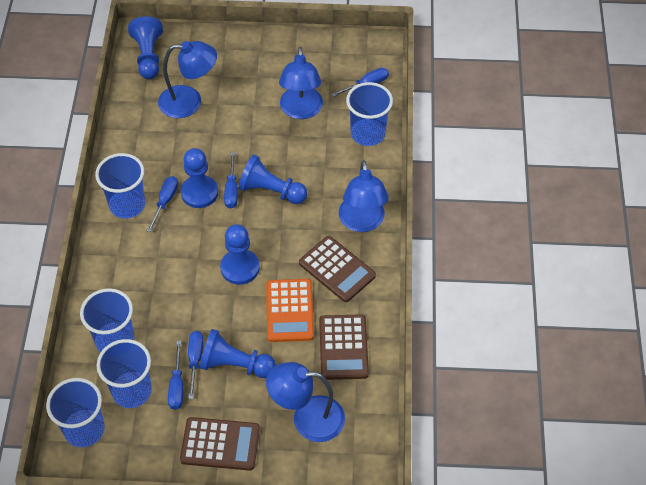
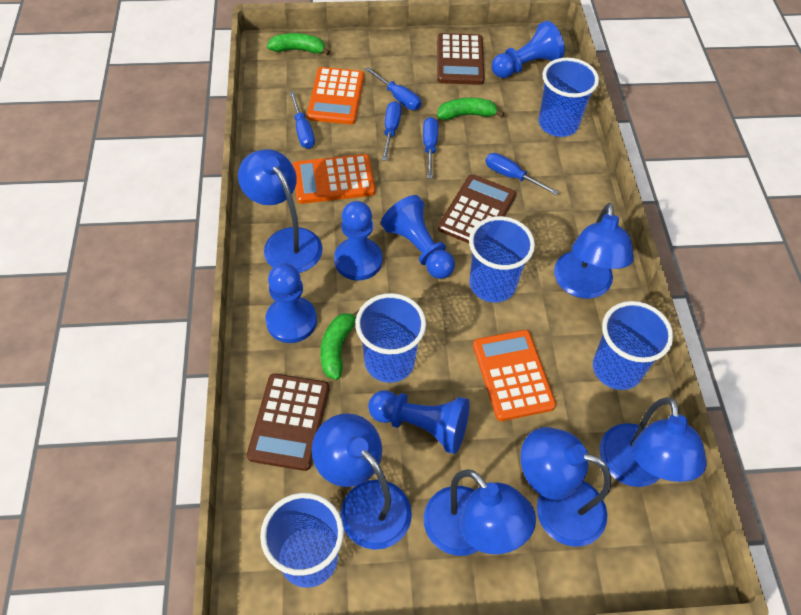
blue lamp: [158,41,217,118] [266,362,345,442] [279,47,323,119] [339,160,389,232] = 4 -> [238,149,322,273] [312,413,412,550] [424,469,536,556] [521,427,611,547] [554,203,634,299] [599,397,707,487] = 6
green banana: none = 0 -> [267,33,330,55] [320,310,359,380] [437,98,504,120] = 3
orange calculator: [266,279,314,342] = 1 -> [292,154,375,204] [307,67,364,124] [473,330,556,421] = 3

